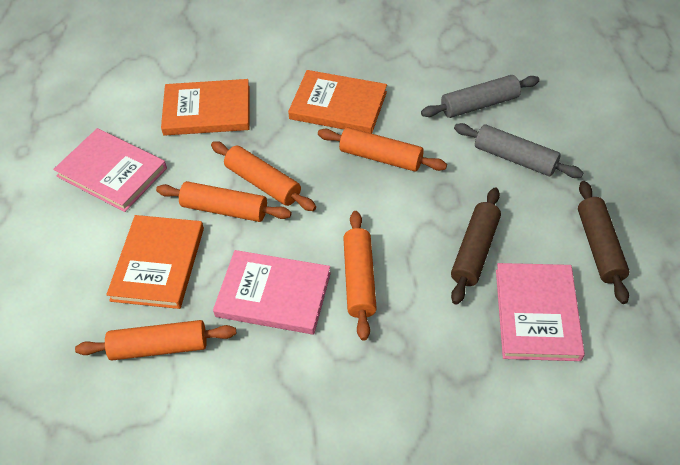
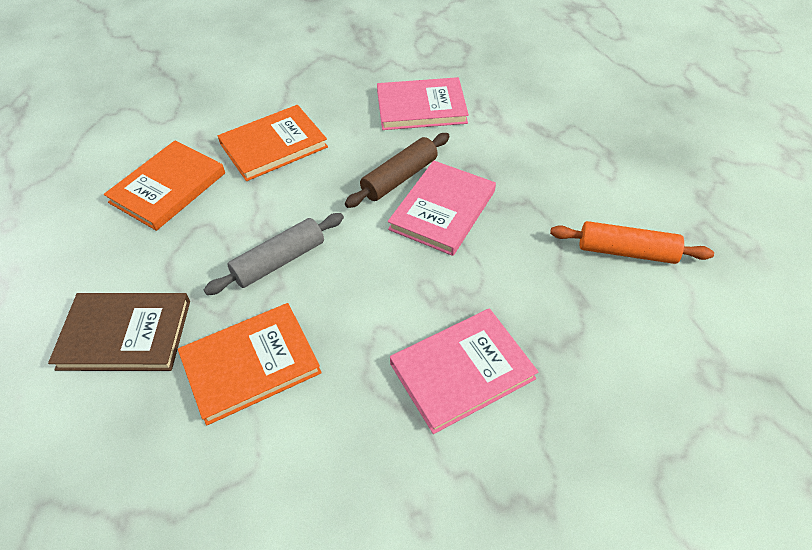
brown book: none = 0 -> [48,293,190,371] = 1
brown rolling pin: [451,188,501,305] [578,181,630,304] = 2 -> [345,133,450,208] = 1
grey rolling pin: [421,75,540,118] [454,123,583,178] = 2 -> [204,213,344,295] = 1
orange rolling pin: [75,320,236,360] [156,181,291,222] [211,141,316,211] [318,127,447,172] [343,211,377,340] = 5 -> [550,221,714,264] = 1

